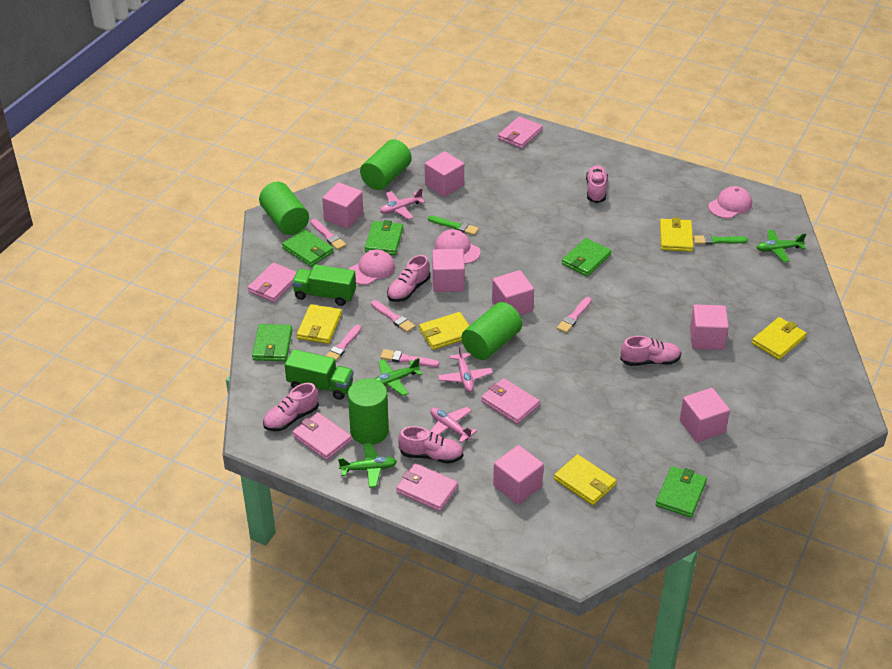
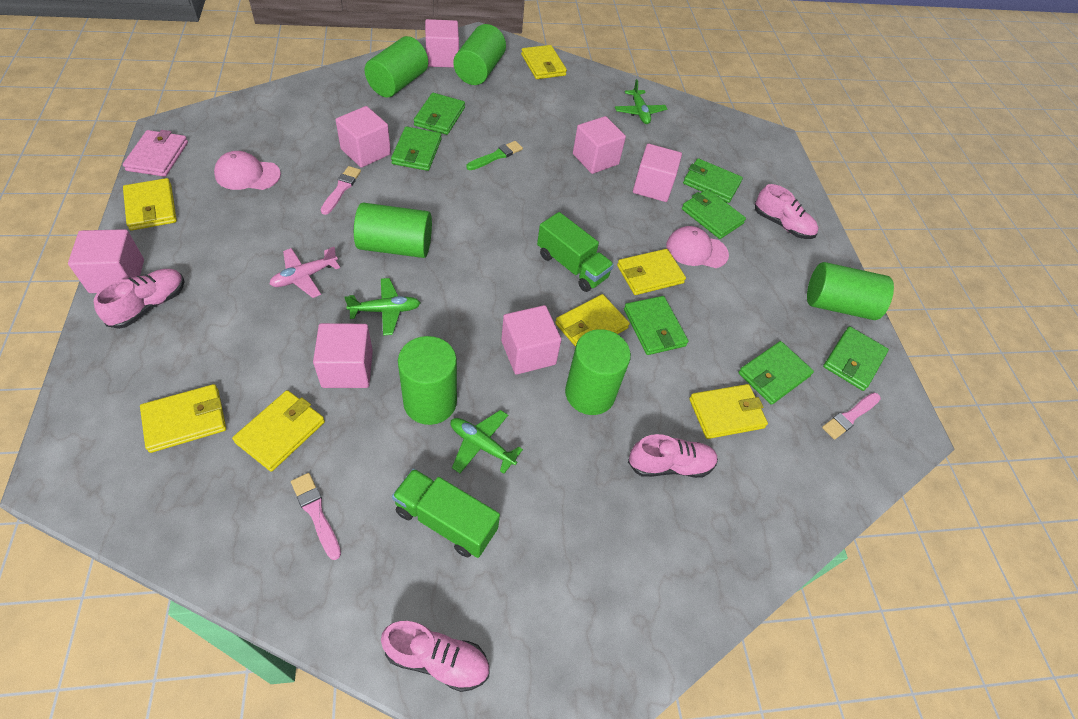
green brush: [428,216,479,235] [693,235,748,245] = 2 -> [466,141,523,170] = 1
green cylinder: [259,182,309,235] [348,378,389,445] [360,139,412,190] [462,302,522,360] = 4 -> [354,202,432,258] [364,36,428,97] [398,336,457,425] [454,24,506,85] [565,329,631,415] [807,262,894,320] = 6
green wallet: [252,324,292,361] [282,229,334,267] [365,220,403,255] [562,238,612,277] [656,466,707,518] = 5 -> [391,126,442,171] [414,93,465,135] [624,296,689,355] [682,189,746,239] [683,158,743,203] [738,341,814,405] [823,326,889,391] = 7
pink brush: [311,219,346,250] [326,325,361,362] [371,300,415,333] [380,349,439,367] [557,297,592,333] = 5 -> [291,473,341,560] [321,166,361,215] [822,393,881,440] = 3
pink cap: [349,250,395,285] [435,229,481,264] [708,186,752,219] = 3 -> [214,151,281,190] [666,226,729,268] = 2
pink plane: [380,188,425,220] [430,407,477,443] [438,345,493,392] = 3 -> [270,247,340,298] = 1
pink shoe: [263,383,319,431] [387,255,430,302] [398,426,463,464] [586,165,608,203] [620,336,681,366] = 5 -> [94,269,185,329] [381,621,489,692] [628,434,718,478] [755,184,819,239] = 4
pink wallet: [248,262,296,302] [292,412,352,460] [396,463,458,511] [481,378,540,424] [498,116,543,149] = 5 -> [123,130,188,177] = 1
yellow wallet: [297,304,342,344] [419,312,470,350] [554,454,616,505] [660,217,693,252] [752,317,807,360] = 5 -> [123,178,177,231] [140,384,226,453] [232,390,325,472] [521,45,567,79] [555,294,630,347] [617,249,686,295] [689,384,768,439] = 7

